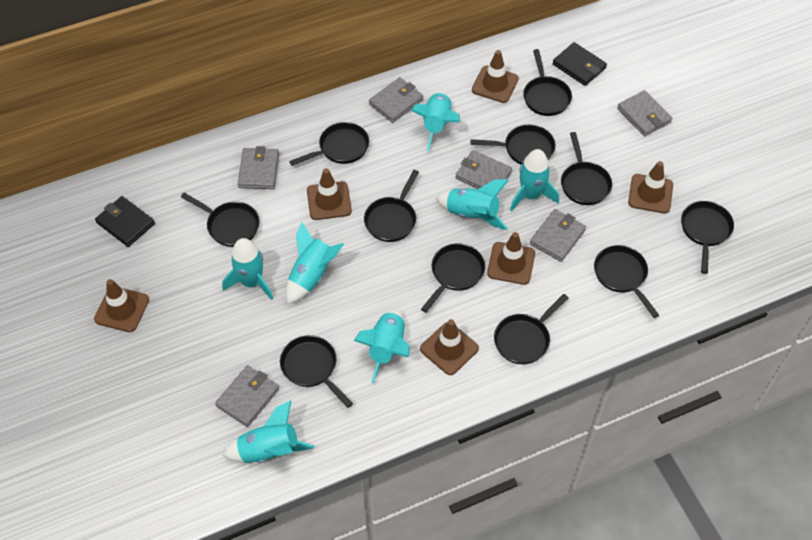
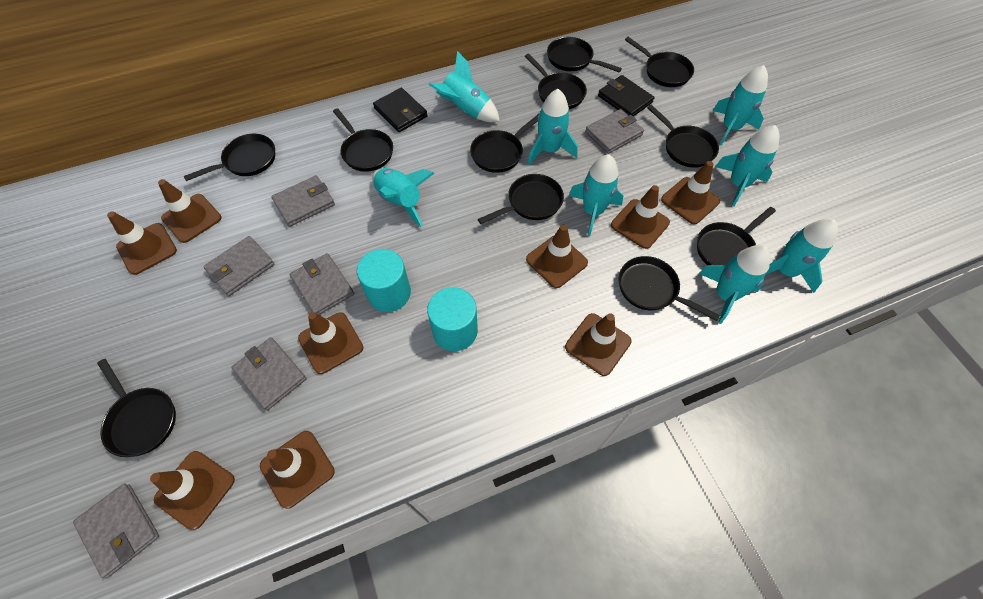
brown traffic cone: [94,279,149,332] [307,168,352,220] [420,319,479,375] [472,50,519,103] [487,232,535,285] [628,161,673,213] = 6 -> [107,211,177,275] [150,451,235,530] [158,179,222,243] [260,431,335,509] [298,312,363,374] [526,225,588,288] [565,313,632,376] [611,185,670,249] [661,161,720,224] = 9
turquoise cylinder: none = 0 -> [357,249,411,312] [427,287,478,351] = 2
turquoise rocket: [222,238,273,300] [223,400,314,463] [286,222,344,304] [354,309,410,383] [411,92,460,152] [436,179,509,230] [510,149,559,212] = 7 -> [372,168,435,227] [429,51,500,122] [528,89,578,165] [568,154,623,236] [698,245,770,324] [712,65,768,146] [715,125,780,206] [766,219,838,293] = 8

